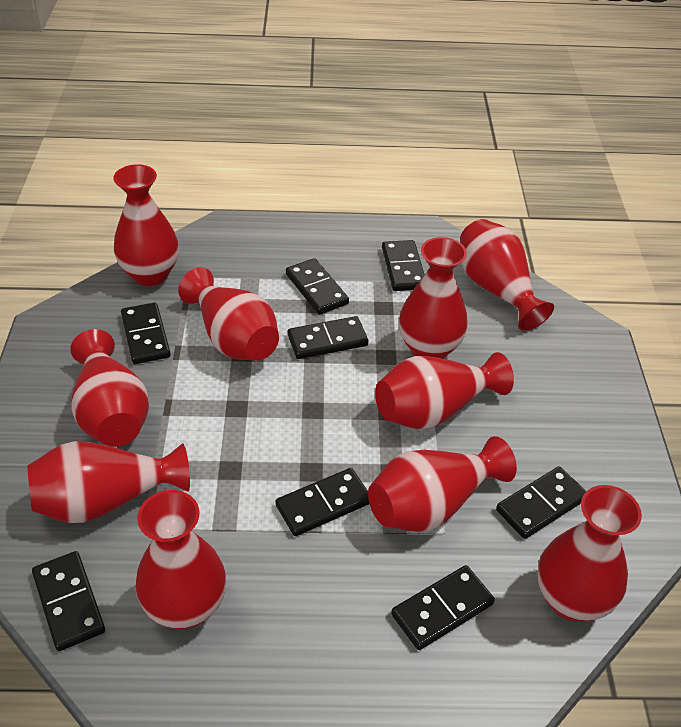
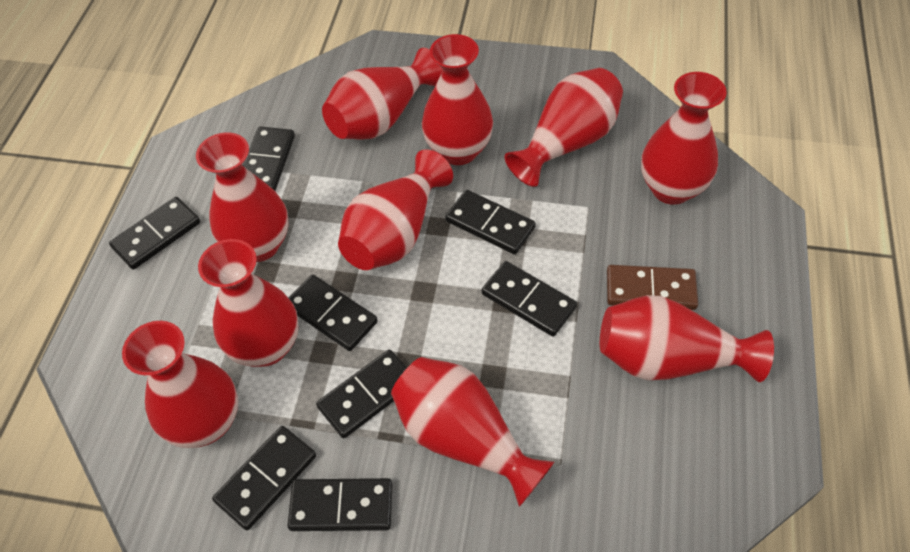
brown domino: none = 0 -> [607,265,698,310] = 1

